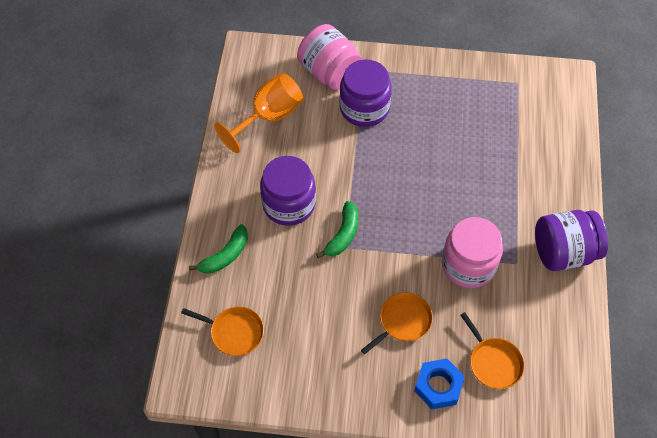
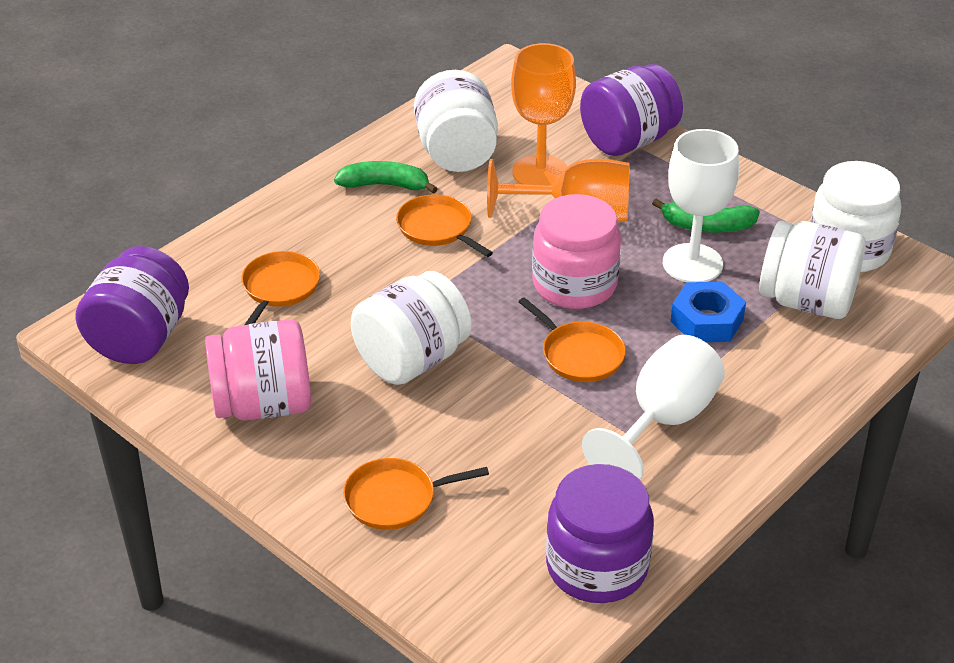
orange goblet: [214,73,303,153] = 1 -> [487,159,630,222] [511,43,576,186] = 2
orange pan: [181,306,264,356] [361,292,433,354] [461,312,525,389] = 3 -> [241,251,320,325] [343,458,489,530] [396,194,493,257] [518,297,626,382] = 4
white goblet: none = 0 -> [582,335,725,480] [663,129,739,282] = 2
white jar: none = 0 -> [351,271,472,385] [414,70,498,172] [759,221,866,319] [810,161,901,272] = 4

